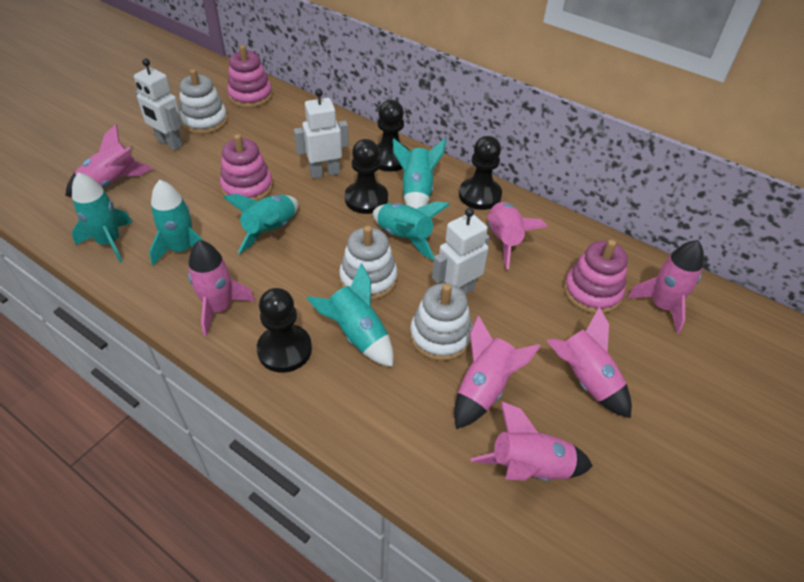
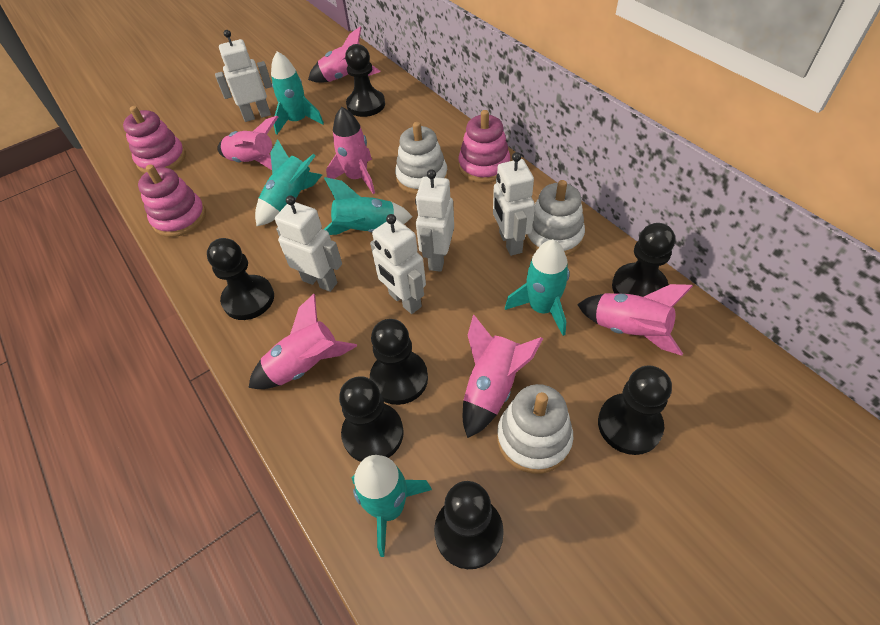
black pawn: [257,288,312,373] [345,139,388,214] [377,100,409,172] [459,136,502,210] = 4 -> [207,238,274,320] [339,376,404,462] [345,44,385,117] [370,319,428,405] [434,481,504,569] [598,365,672,455] [612,223,675,297] = 7
pink rocket: [65,124,153,197] [188,240,255,337] [454,315,540,429] [471,401,593,481] [487,202,548,269] [547,307,632,418] [627,240,704,334] = 7 -> [217,116,278,170] [249,294,357,389] [308,26,381,83] [326,107,375,194] [463,315,543,438] [577,284,693,356] = 6
turquoise rocket: [72,172,133,262] [149,180,204,265] [223,194,299,254] [307,263,394,367] [373,201,450,260] [393,138,446,209] = 6 -> [255,139,322,226] [271,51,324,135] [324,177,413,235] [352,455,432,557] [505,239,569,336] = 5
white robot: [134,59,183,150] [294,89,349,179] [432,208,490,294] = 3 -> [215,30,272,122] [275,195,342,292] [370,214,426,314] [415,169,454,272] [493,152,535,256] = 5

